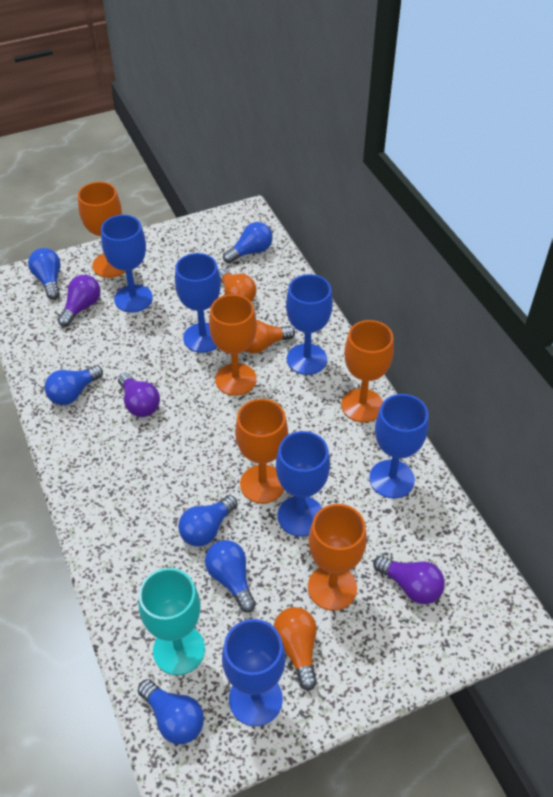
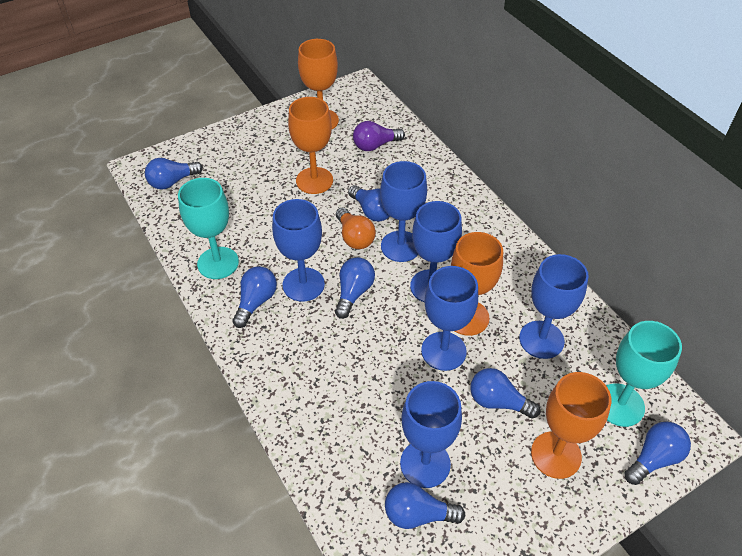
blue light bulb: [28,248,60,300] [45,365,103,405] [138,679,204,744] [178,495,238,546] [205,540,256,612] [223,222,273,264] = 6 -> [145,158,203,190] [232,266,277,328] [335,257,375,319] [348,185,390,221] [385,482,466,529] [470,368,541,419] [625,422,691,485] = 7
orange goblet: [78,182,126,278] [209,294,257,396] [235,399,288,504] [308,504,367,611] [341,320,394,422] = 5 -> [288,97,333,194] [298,39,339,129] [451,232,503,336] [531,372,612,479] = 4
orange light bulb: [219,269,257,302] [246,320,295,353] [274,607,317,690] = 3 -> [336,207,376,249] = 1
purple light bulb: [58,275,101,327] [118,373,160,417] [373,556,445,604] = 3 -> [353,121,405,151] = 1
turquoise goblet: [138,568,205,675] = 1 -> [178,178,239,279] [606,321,682,427] = 2

